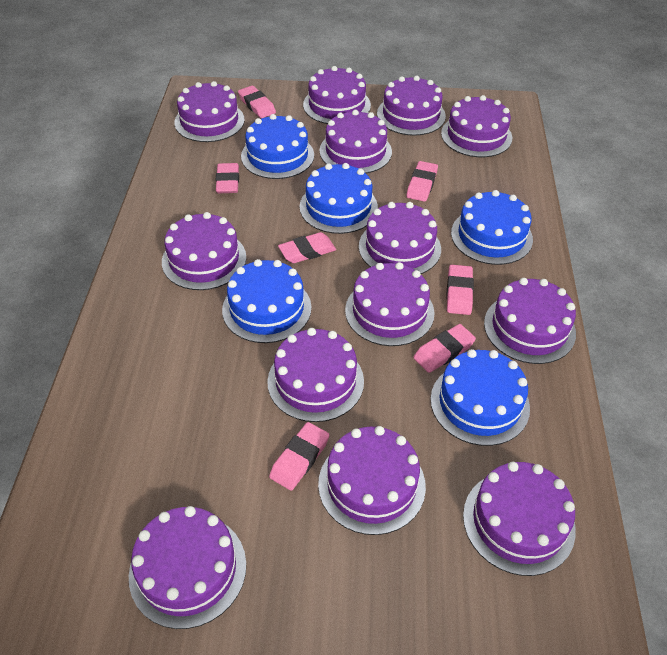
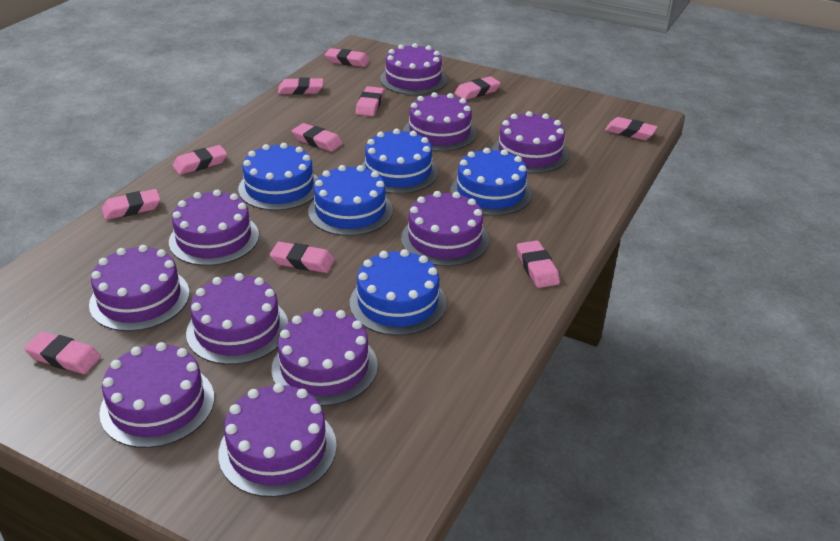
pink eraser: [216,163,239,193] [238,86,276,118] [269,422,329,491] [278,232,336,263] [406,161,438,202] [413,324,476,373] [446,265,474,315] = 7 -> [24,332,101,374] [102,189,161,220] [172,145,227,175] [270,242,335,273] [278,77,323,95] [292,123,343,152] [325,48,370,67] [356,86,384,116] [454,76,501,100] [517,241,560,288] [605,117,658,140] = 11
purple cake: [129,506,246,629] [162,212,246,290] [174,81,245,142] [267,328,364,422] [303,66,371,124] [318,426,426,535] [319,110,392,173] [345,262,435,346] [359,202,441,274] [377,76,446,136] [441,95,512,157] [463,462,576,576] [484,278,576,364] = 13 -> [89,245,190,331] [99,342,214,448] [169,190,259,266] [186,273,288,365] [218,383,337,497] [272,308,378,406] [380,43,447,95] [401,191,489,266] [403,92,477,151] [492,111,568,173] = 10

